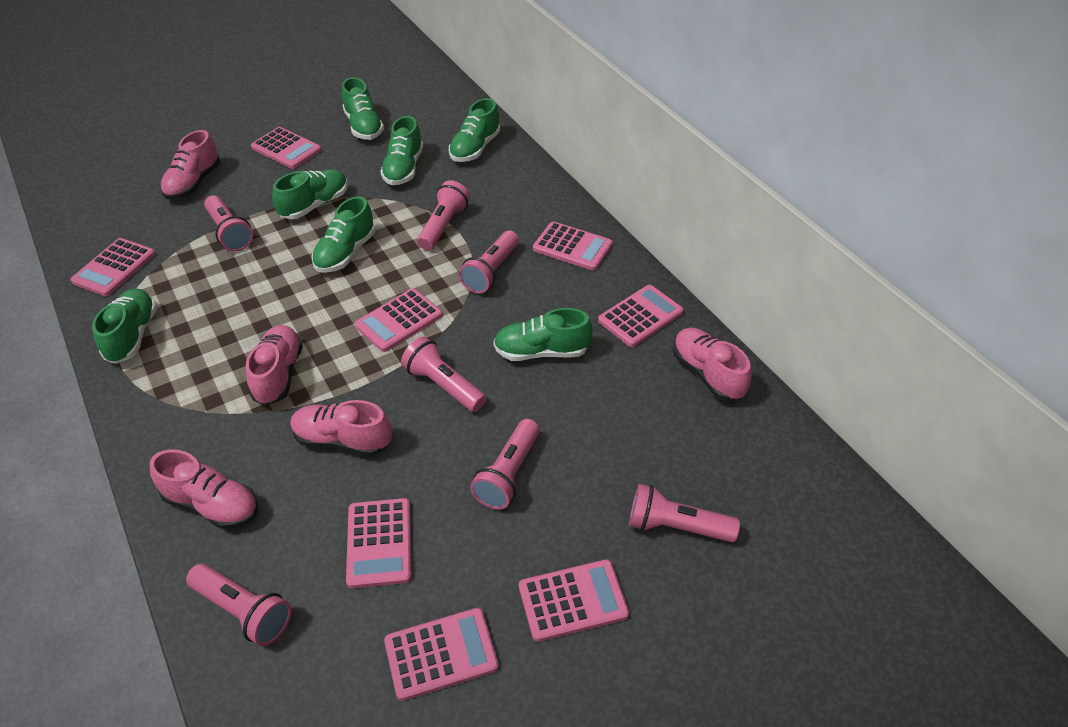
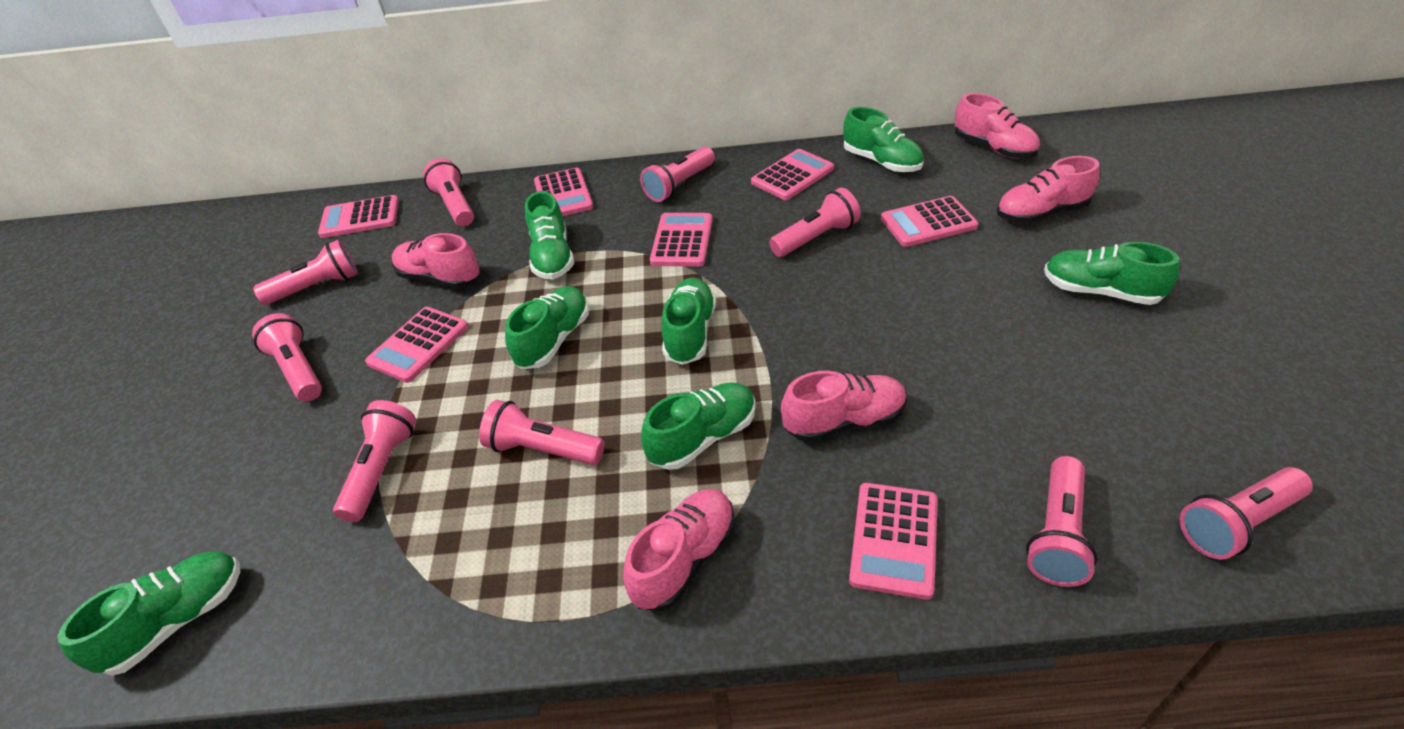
pink calculator: [70,238,156,296] [251,127,322,169] [346,498,411,589] [355,288,443,352] [384,608,499,701] [519,559,629,642] [533,221,613,271] [598,285,683,347] = 8 -> [318,195,399,238] [365,307,468,383] [534,168,593,216] [650,213,713,267] [751,149,834,200] [849,483,938,600] [881,196,978,247] = 7
pink flashlight: [186,564,292,646] [204,195,253,252] [401,337,486,412] [417,180,470,250] [459,231,519,293] [470,419,540,510] [629,484,740,542] = 7 -> [252,313,322,402] [253,240,358,305] [333,400,416,522] [423,158,474,226] [479,400,605,465] [640,147,715,202] [769,188,861,257] [1026,456,1098,587] [1179,467,1313,560] = 9

